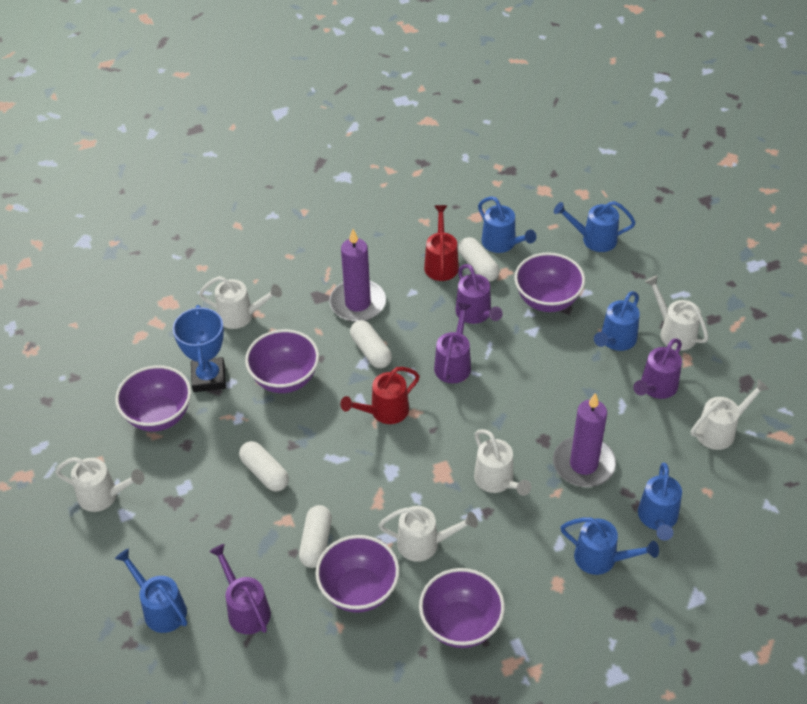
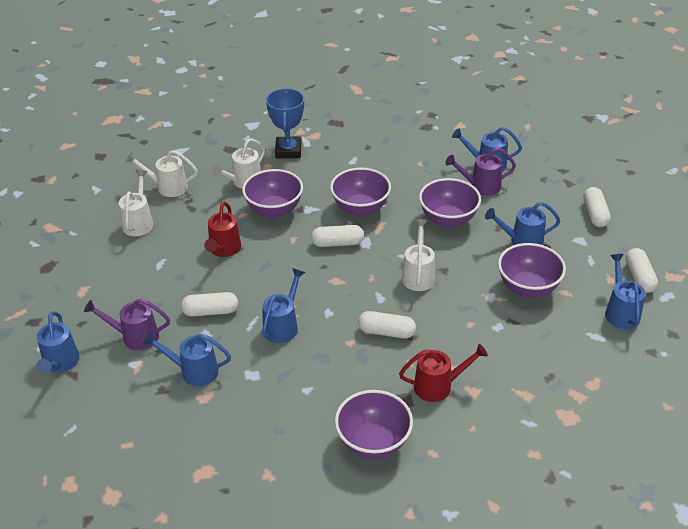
purple candle: [329,229,386,322] [553,393,616,487] = 2 -> none = 0
purple watering can: [209,544,271,634] [434,302,471,383] [455,264,503,324] [633,338,682,399] = 4 -> [84,298,170,350] [445,147,516,196] = 2
white capsule: [239,441,289,491] [299,505,332,568] [350,320,392,368] [458,237,500,282] = 4 -> [181,292,238,317] [311,225,364,247] [358,311,416,338] [583,187,611,227] [626,248,658,293] = 5
white watering can: [55,457,144,512] [199,276,282,329] [378,506,478,562] [474,429,531,496] [645,275,709,351] [691,379,769,450] = 6 -> [119,170,154,236] [126,150,198,197] [212,138,265,188] [402,219,435,291] = 4

